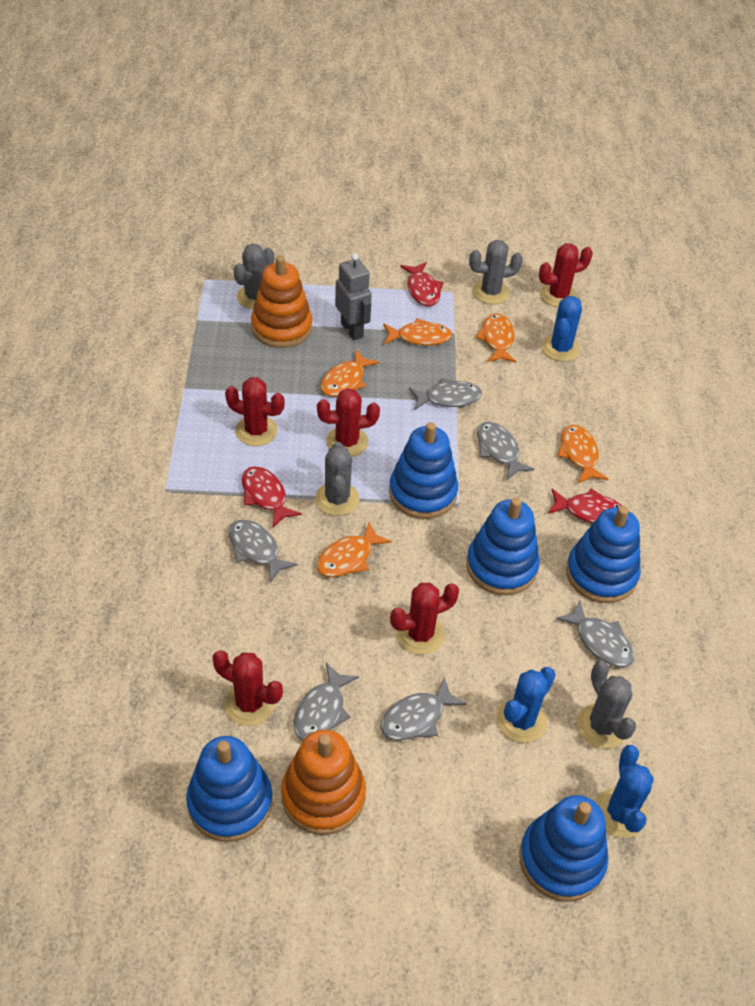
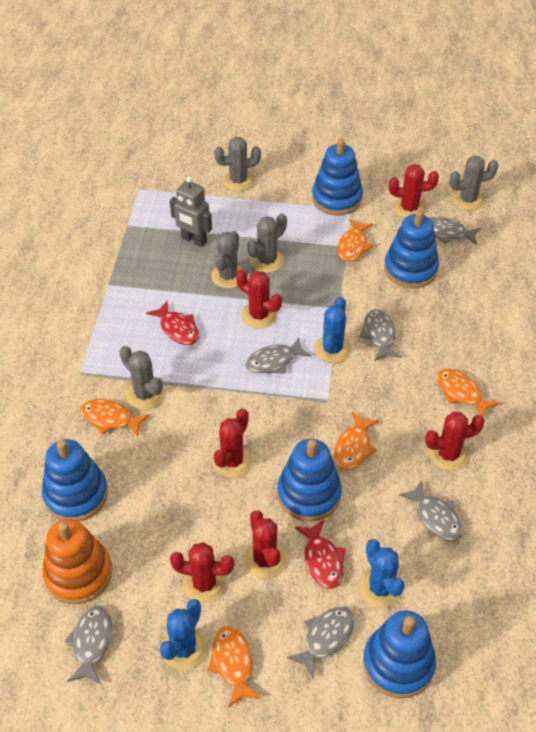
grey cactus: [233,244,274,309] [315,442,360,516] [469,240,523,304] [577,661,636,749] = 4 -> [119,346,164,410] [211,231,244,289] [214,137,261,191] [247,213,287,273] [449,156,498,211] = 5
orange stacking toy: [251,255,312,348] [281,729,366,835] = 2 -> [42,519,112,604] = 1
red cactus: [212,650,283,726] [225,377,285,446] [317,388,380,457] [390,583,459,655] [539,243,593,307] = 5 -> [170,542,234,603] [213,408,253,478] [236,269,282,329] [244,510,287,579] [389,164,439,219] [425,412,485,471] = 6
red fish: [242,466,302,528] [400,262,444,306] [548,489,622,523] = 3 -> [146,301,199,345] [295,520,346,588] = 2

